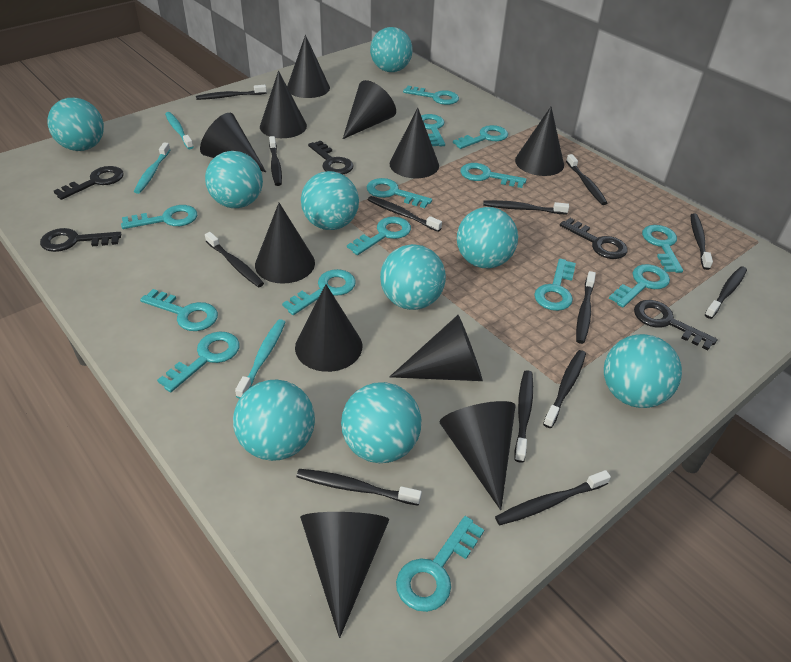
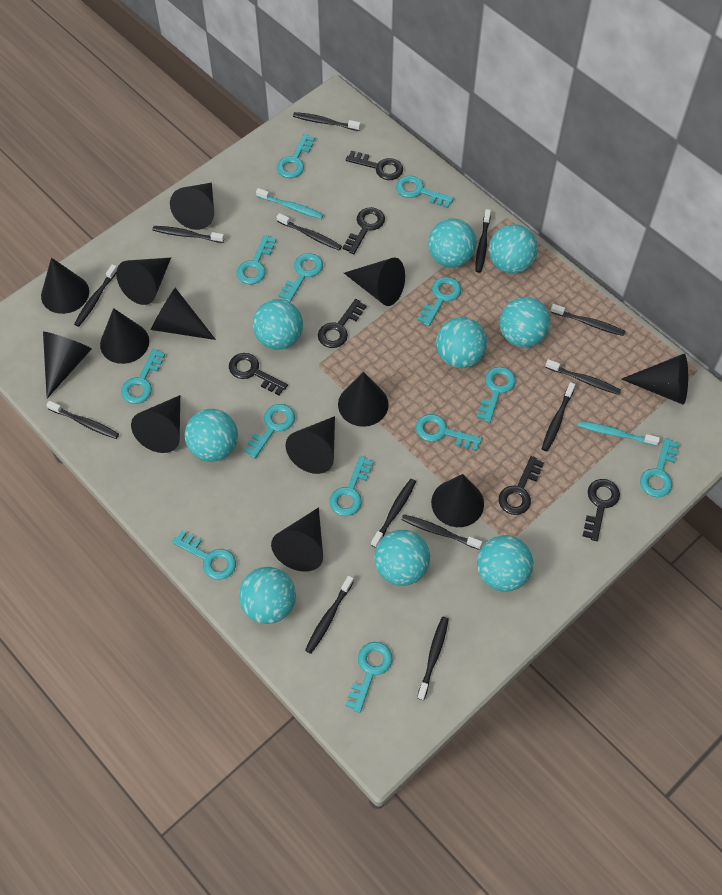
black cone: [200,113,266,172] [255,203,315,284] [260,71,307,138] [287,35,330,98] [295,284,362,372] [300,512,389,638] [343,80,396,139] [390,108,439,178] [390,315,483,381] [439,401,516,510] [515,107,564,176] = 11 -> [41,258,89,314] [43,332,91,398] [100,308,149,364] [116,258,171,305] [131,395,180,453] [151,288,216,340] [170,183,214,230] [271,507,323,572] [285,416,335,474] [338,372,389,427] [344,257,405,306] [431,474,484,527] [621,354,688,405] = 13
black key: [40,228,121,252] [54,166,124,200] [308,141,354,175] [560,218,628,259] [634,300,717,351] = 5 -> [229,353,288,395] [318,299,367,348] [343,207,385,254] [346,150,403,180] [499,456,544,515] [583,479,620,541] = 6
turquoise key: [121,205,197,229] [140,289,218,331] [157,331,240,392] [282,269,356,315] [347,217,411,255] [367,178,432,208] [396,516,484,612] [403,86,459,105] [421,114,445,146] [453,125,508,149] [460,163,527,188] [534,259,576,311] [609,264,670,308] [642,225,683,273] = 14 -> [121,349,165,404] [172,531,236,580] [237,235,276,284] [243,404,295,459] [277,134,315,178] [278,253,323,302] [329,456,373,516] [345,642,392,713] [396,176,454,208] [416,414,482,451] [417,277,461,326] [477,367,516,423] [640,438,679,497] = 13
turquoise toothbrush: [134,142,170,194] [165,112,193,149] [235,319,285,399] = 3 -> [256,188,323,219] [578,421,660,446] = 2

